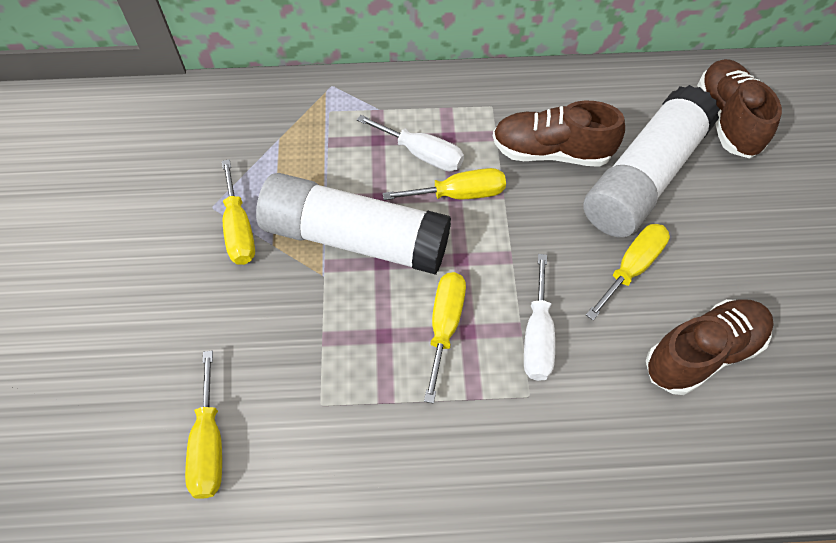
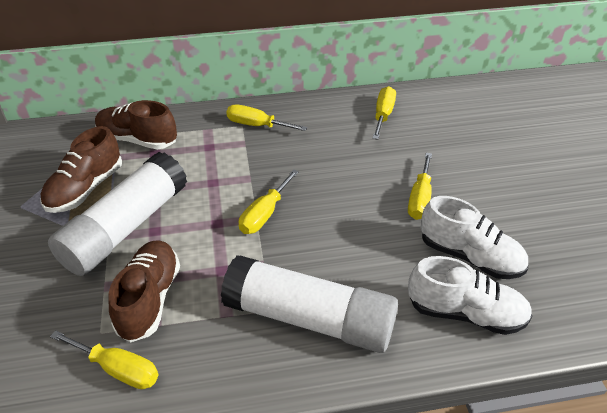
white screwdriver: [357,115,464,171] [524,254,555,381] = 2 -> none = 0
white shoe: none = 0 -> [408,256,532,335] [421,196,528,279] = 2

